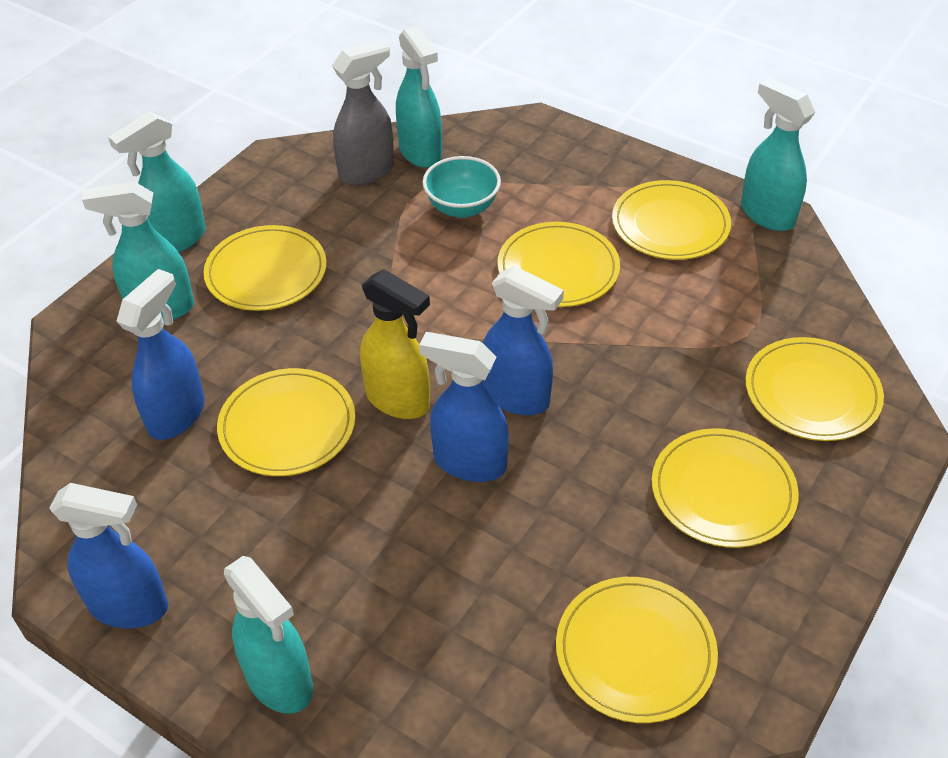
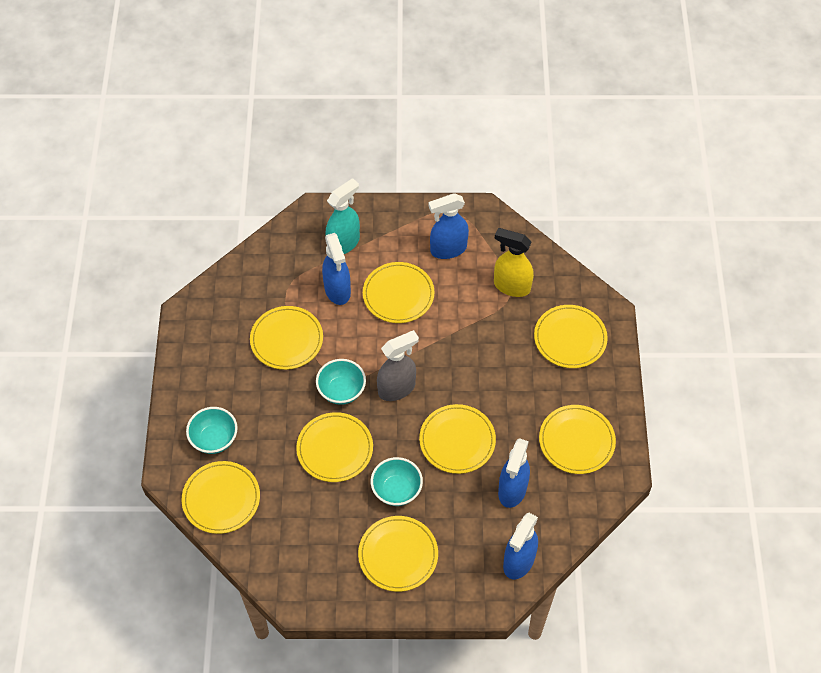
turquoise bowl: [423,156,501,218] = 1 -> [186,407,238,454] [316,359,366,405] [371,457,423,506] = 3
turquoise spray bottle: [82,182,194,321] [108,112,206,252] [224,556,313,714] [396,26,442,168] [741,78,815,231] = 5 -> [325,178,360,254] = 1
yellow plate: [204,225,327,311] [217,368,355,476] [497,222,620,307] [556,577,718,723] [612,180,731,260] [652,428,799,548] [745,337,884,441] = 7 -> [182,461,260,534] [250,306,323,370] [296,412,373,482] [358,516,438,592] [363,262,434,323] [419,404,496,474] [534,305,608,368] [539,405,616,474] = 8

